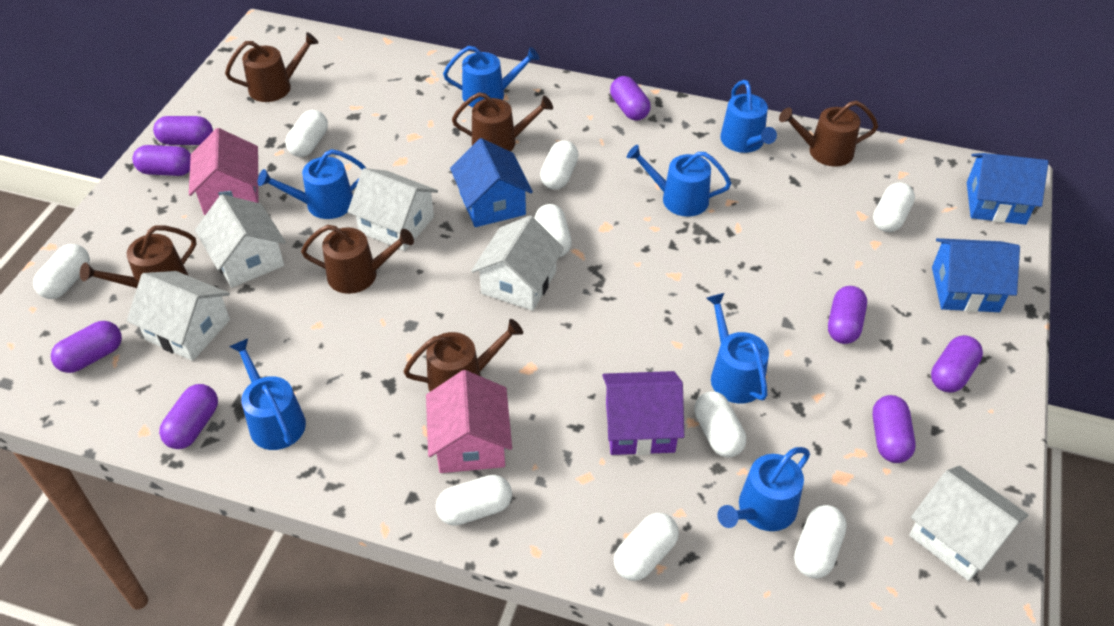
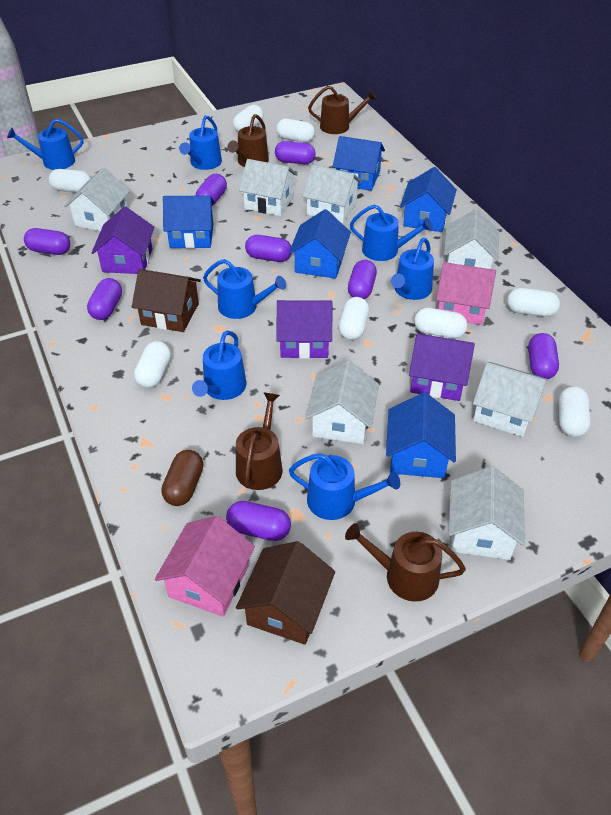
blue house: [450,138,533,227] [932,238,1020,312] [967,153,1049,225] = 3 -> [163,195,214,249] [289,209,351,279] [332,136,385,191] [386,392,456,478] [400,167,457,232] = 5
brown capsule: none = 0 -> [161,450,203,506] = 1
brown house: none = 0 -> [132,269,201,332] [236,541,335,645] = 2
brown watering can: [80,225,197,288] [225,32,318,102] [301,225,414,294] [404,319,523,391] [452,92,553,152] [779,101,878,167] = 6 -> [227,114,269,167] [236,392,283,490] [308,86,377,134] [345,523,466,602] = 4
purple house: [602,371,684,455] = 1 -> [91,206,155,274] [276,300,332,359] [409,334,475,401] = 3
white capsule: [33,244,90,299] [286,110,328,157] [436,475,512,526] [535,204,572,257] [540,140,578,190] [614,513,679,581] [694,391,746,457] [794,505,847,579] [873,183,915,232] = 9 -> [49,169,91,192] [134,341,171,388] [233,105,264,132] [276,119,315,142] [339,297,369,340] [414,308,467,338] [507,288,560,317] [559,386,590,437] = 8
white house: [127,271,230,361] [195,194,286,288] [347,168,438,251] [471,216,564,311] [909,465,1028,581] = 5 -> [64,168,130,231] [239,159,298,216] [302,165,362,223] [306,360,379,444] [444,209,499,269] [448,466,525,560] [473,362,547,437] = 7

